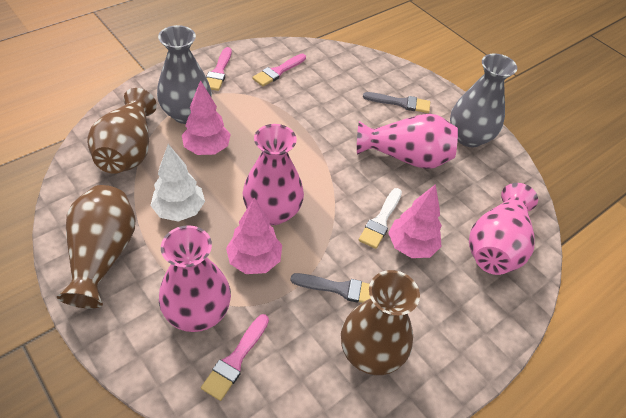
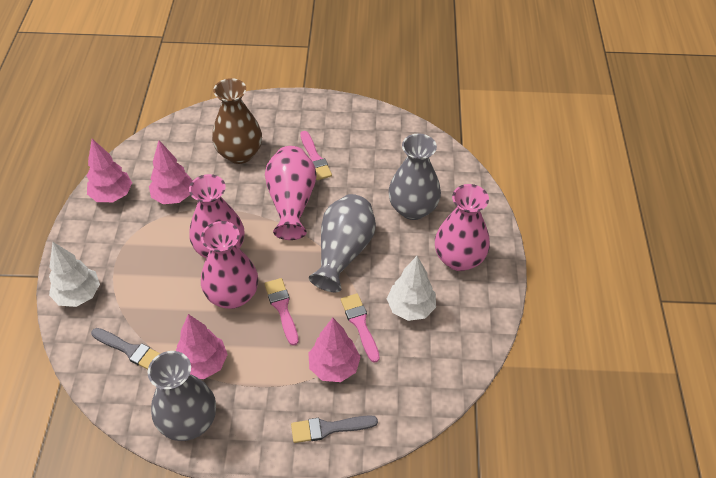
brown vase: [57,185,136,308] [87,88,157,174] [341,270,420,375] = 3 -> [212,78,262,164] = 1
grey vase: [157,25,212,124] [450,53,517,147] = 2 -> [148,351,216,441] [309,194,376,292] [388,133,441,220] = 3
pink tree: [182,80,231,155] [226,198,282,274] [388,184,442,258] = 3 -> [87,139,132,202] [149,140,193,204] [176,314,228,379] [308,318,361,382] = 4
white brush: [359,188,402,249] = 1 -> none = 0
white tree: [150,144,205,222] = 1 -> [49,242,100,307] [387,256,436,321] = 2

